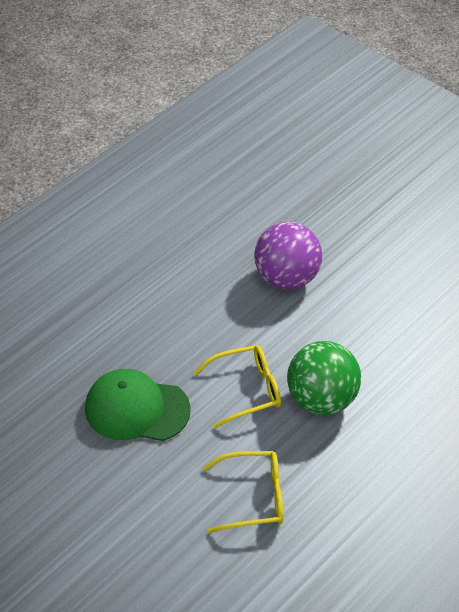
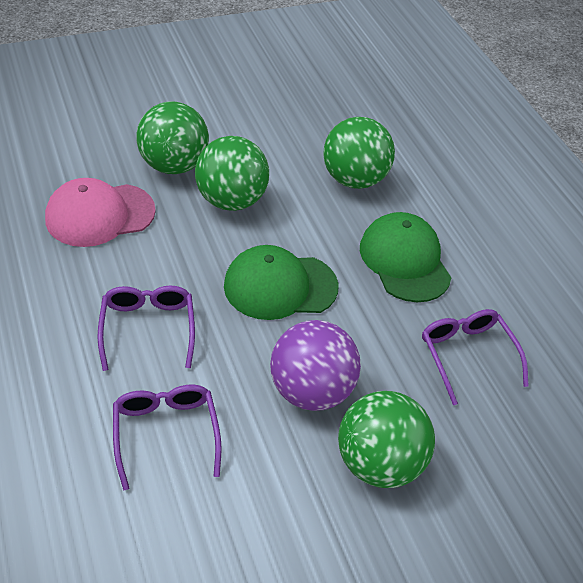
green ball: [287,341,361,415] = 1 -> [136,101,209,174] [195,136,269,211] [323,117,395,189] [338,391,435,488] = 4
green cap: [85,369,191,441] = 1 -> [224,245,338,320] [360,212,451,302] = 2
pink cap: none = 0 -> [45,178,156,247] = 1
purple glasses: none = 0 -> [98,285,195,371] [113,384,222,490] [422,309,529,405] = 3
yellow glasses: [193,345,281,428] [203,451,283,533] = 2 -> none = 0

